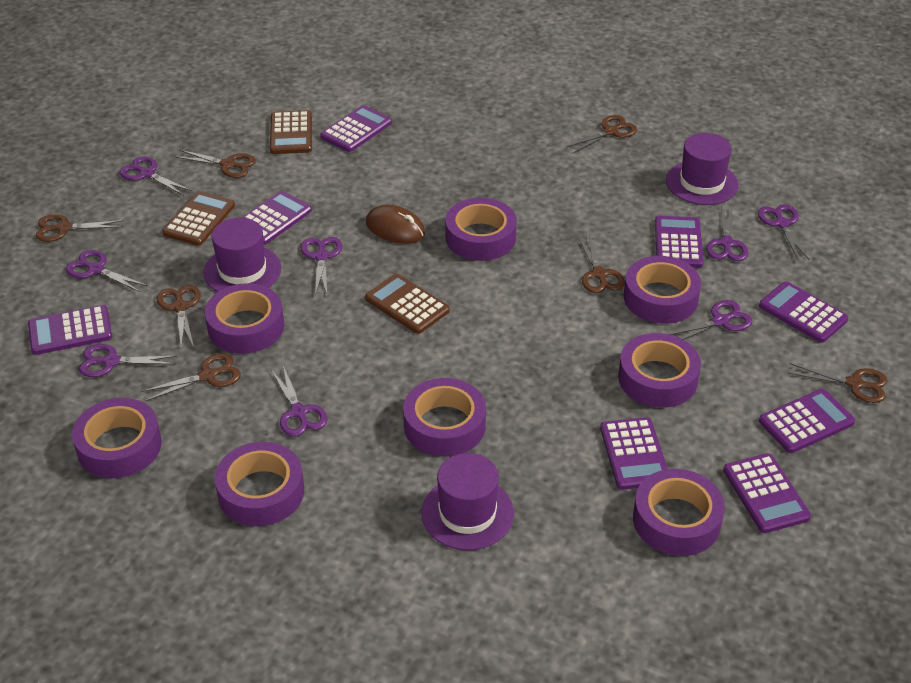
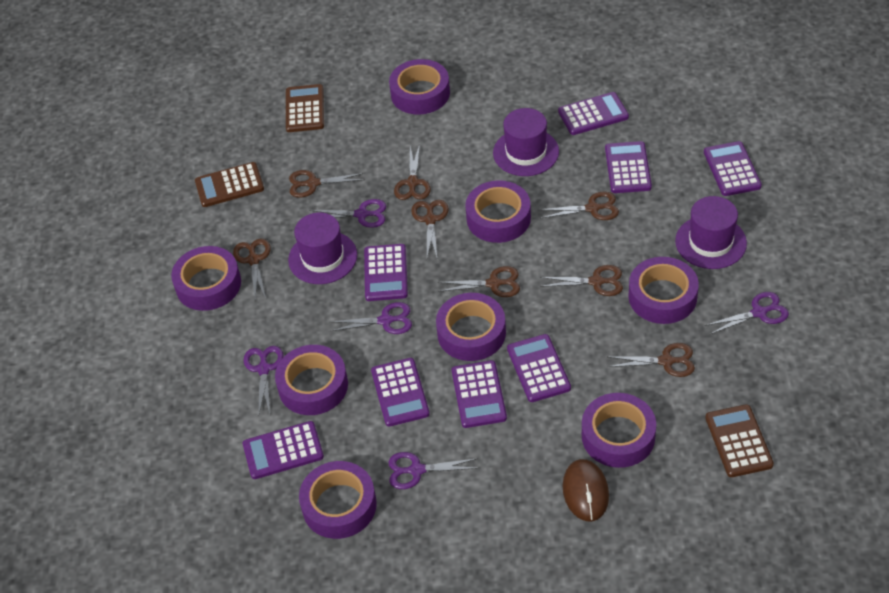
brown scissors: [36,214,124,242] [142,353,241,401] [157,285,201,348] [175,150,256,178] [567,115,637,153] [578,235,625,293] [788,363,888,403] = 7 -> [233,239,271,300] [289,170,365,198] [394,144,431,200] [411,200,449,257] [438,266,520,297] [539,192,619,220] [540,265,623,296] [607,343,695,377] = 8
purple scissors: [66,250,148,292] [79,344,177,377] [120,156,192,196] [271,366,327,436] [301,237,342,295] [670,300,753,340] [706,206,749,261] [758,204,809,260] = 8 -> [244,346,283,413] [309,199,386,228] [329,302,412,334] [388,452,478,489] [704,292,789,335] = 5

